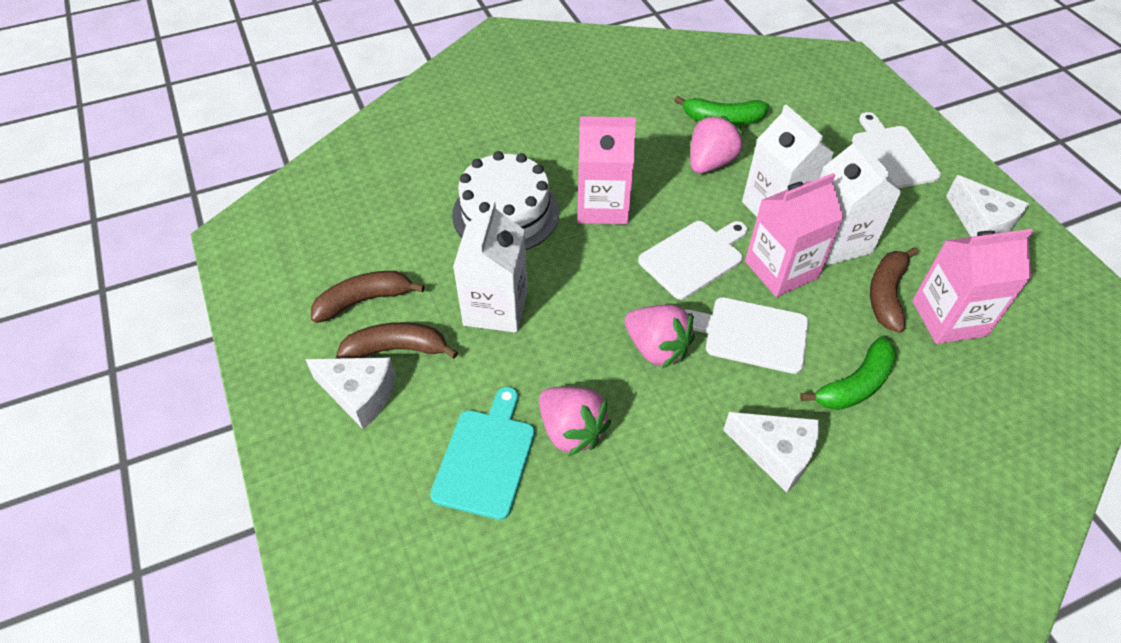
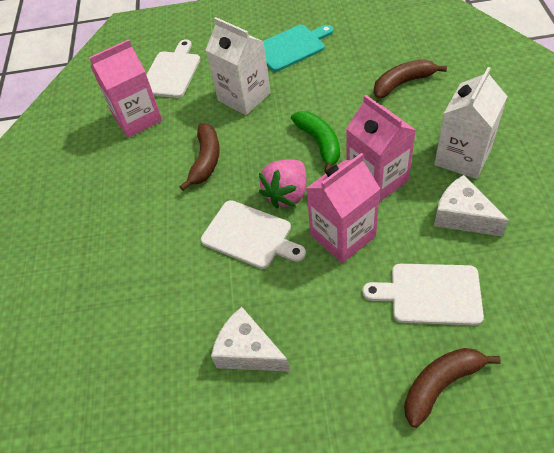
green banana: [674,96,769,125] [800,337,897,410] = 2 -> [291,111,340,172] = 1
pink strawberry: [539,387,611,456] [625,305,695,368] [690,115,744,173] = 3 -> [259,159,306,209] = 1
white cake: [452,151,559,250] = 1 -> none = 0
white carton: [453,201,528,333] [742,104,834,217] [820,135,901,265] = 3 -> [206,17,271,115] [434,67,507,179] = 2
white cheese: [305,357,396,429] [723,412,819,493] [946,175,1029,237] = 3 -> [211,307,290,372] [434,175,509,237] = 2

